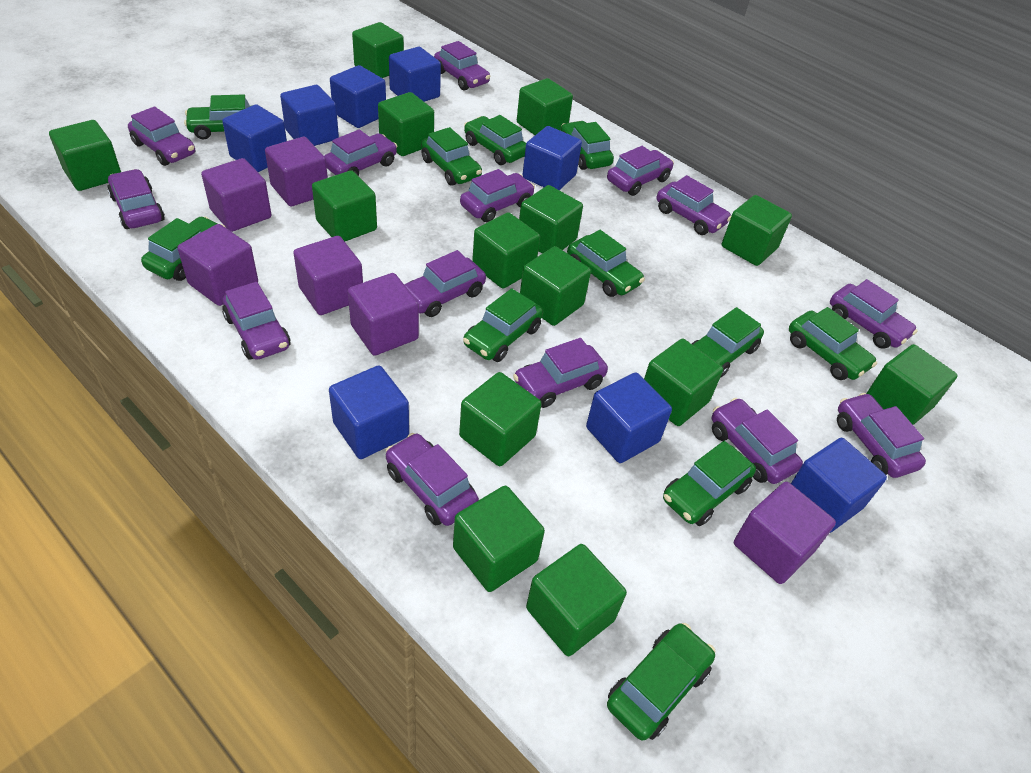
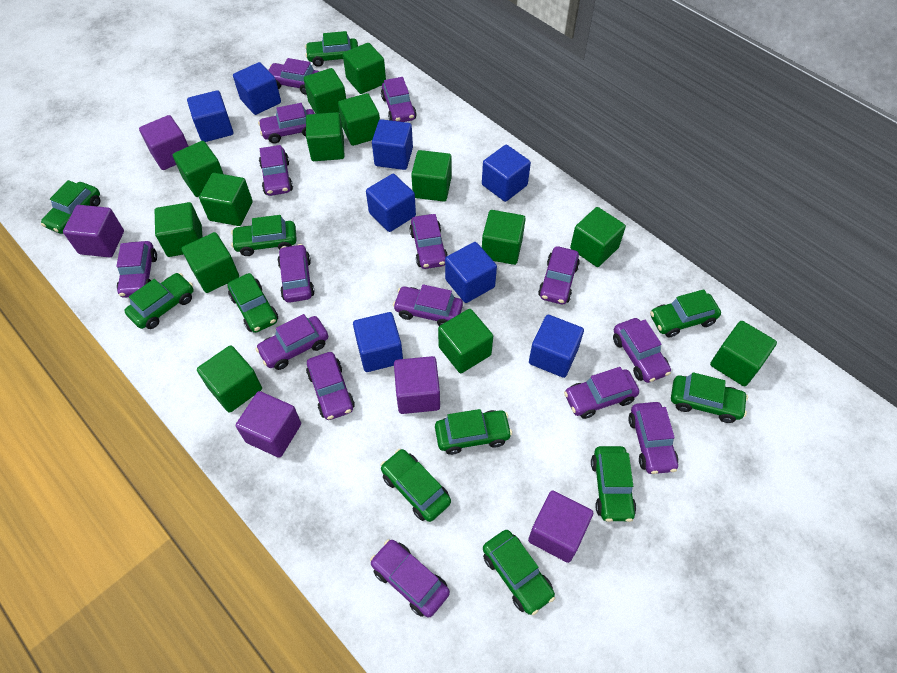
purple car: [107,169,165,229] [128,106,196,166] [222,282,290,360] [324,129,397,176] [385,433,479,526] [404,250,486,317] [434,41,490,91] [460,169,535,222] [513,338,608,408] [607,146,674,196] [657,175,731,235] [712,398,803,484] [830,279,918,349] [837,393,926,478] = 14 -> [116,241,157,298] [256,314,328,370] [258,103,315,143] [259,145,293,196] [268,58,320,95] [277,244,315,303] [306,352,355,420] [370,539,450,617] [381,77,417,122] [393,284,463,326] [409,214,448,269] [538,246,580,304] [564,367,639,419] [613,318,671,383] [628,402,678,474] = 15
purple cube: [178,224,258,306] [201,158,271,232] [265,137,328,207] [293,236,363,315] [348,273,419,356] [734,482,836,584] = 6 -> [63,205,124,258] [139,115,189,170] [236,391,301,458] [394,356,440,414] [528,490,593,563] = 5

